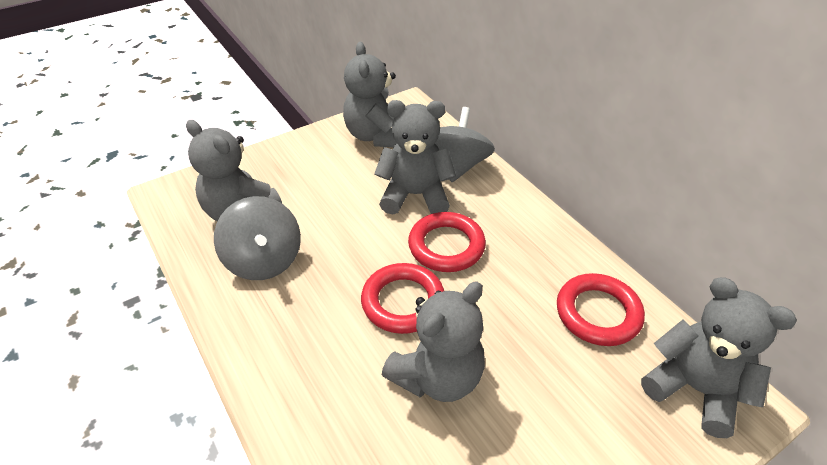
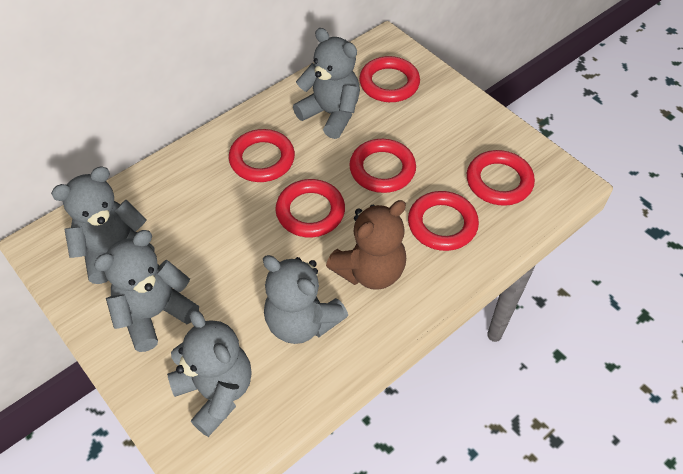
brown teddy bear: none = 0 -> [326,200,406,290] = 1
grey spinning top: [214,196,301,280] [435,107,495,182] = 2 -> none = 0
red ring: [361,263,444,334] [408,212,486,272] [557,273,645,346] = 3 -> [229,129,295,182] [275,179,345,237] [349,139,416,193] [359,56,420,102] [408,191,479,251] [467,150,535,206] = 6

